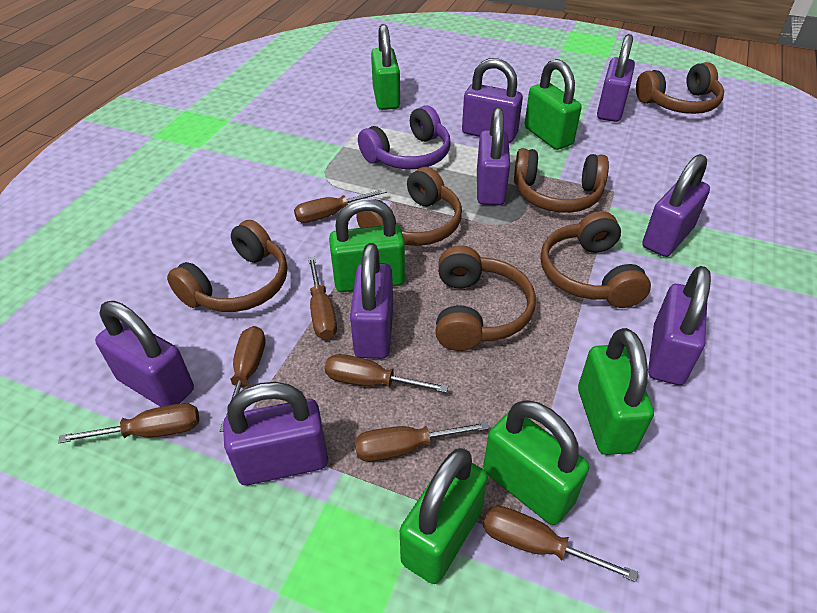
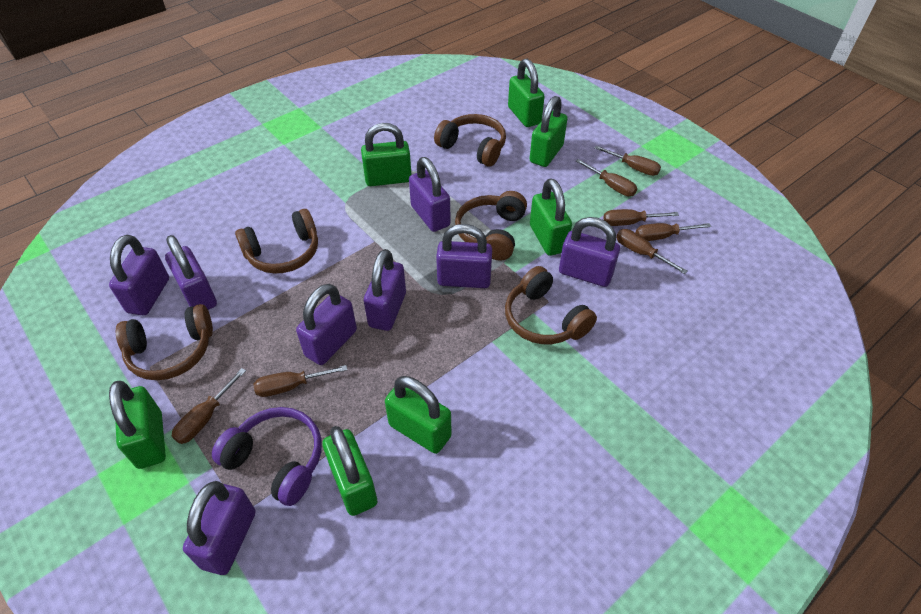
brown headphones: [167,220,287,312] [356,167,462,246] [435,245,536,351] [514,148,609,213] [540,211,651,308] [636,62,724,114] = 6 -> [116,304,213,380] [235,209,318,274] [434,114,506,167] [455,191,527,261] [505,266,597,344] = 5
green padlock: [329,198,405,292] [371,24,400,110] [400,448,488,584] [483,400,589,525] [525,59,582,150] [578,328,654,455] = 6 -> [109,381,166,469] [322,426,377,516] [361,123,412,186] [385,376,452,454] [508,59,545,127] [530,96,568,167] [530,178,572,256] = 7

